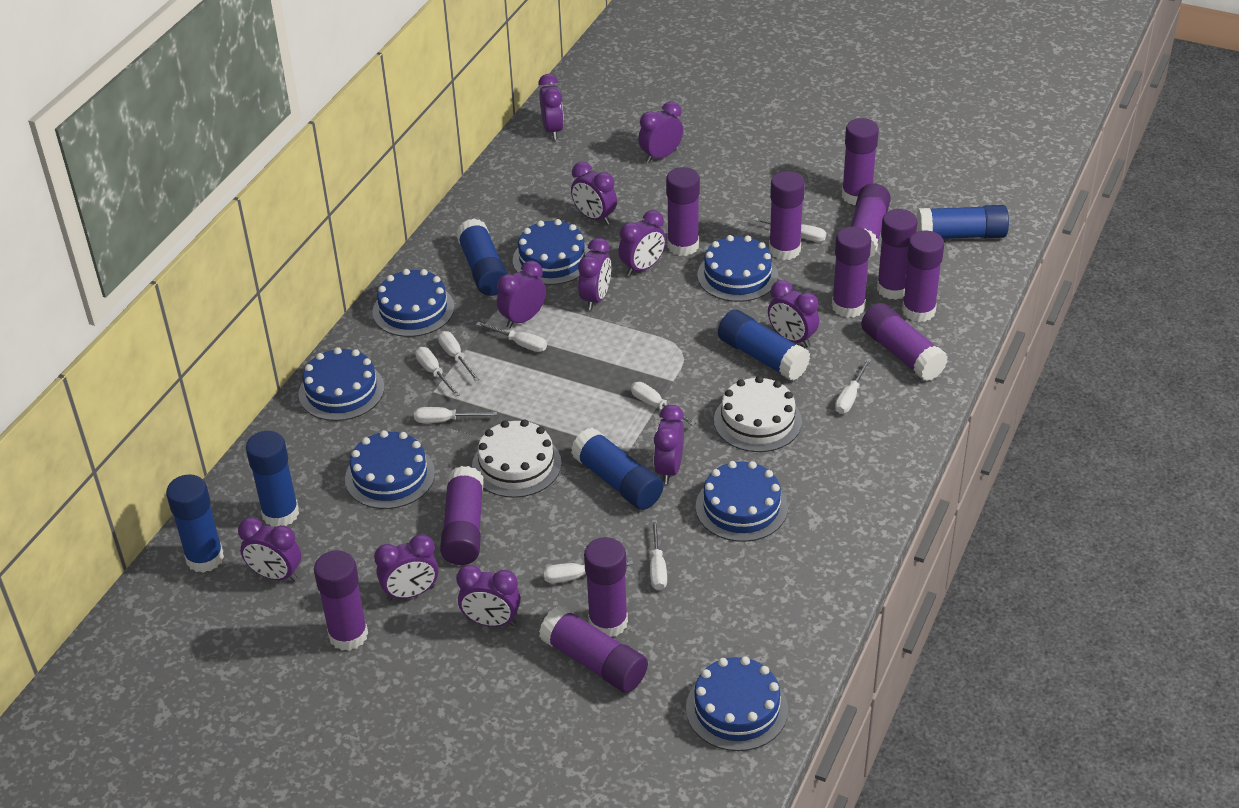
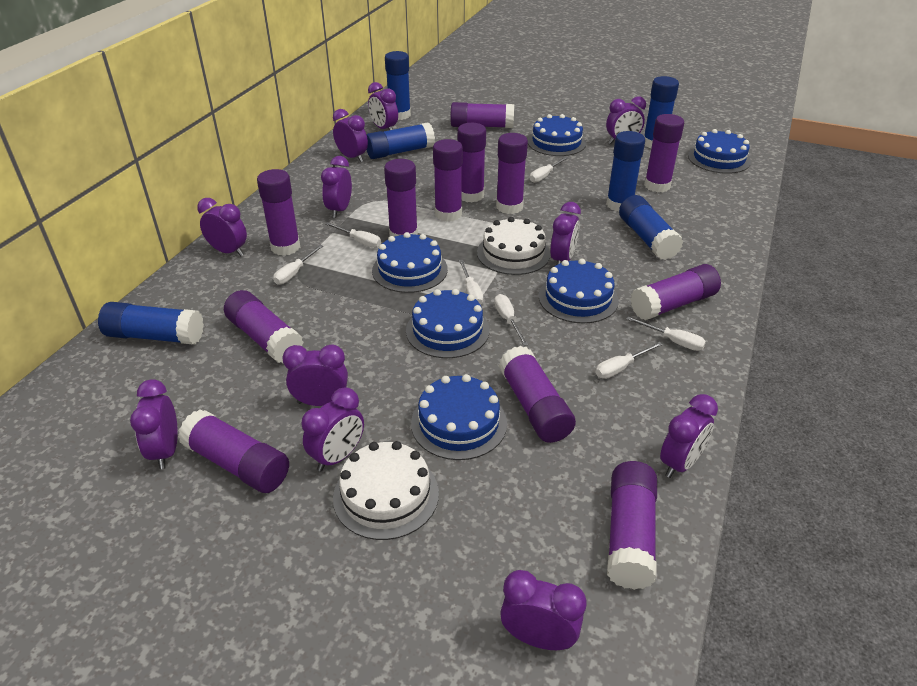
blue cake: [298,347,384,421] [345,430,435,509] [373,269,454,337] [513,219,590,285] [686,657,788,751] [696,461,788,542] [697,235,778,302] = 7 -> [372,232,448,293] [406,289,489,358] [411,374,507,460] [528,114,586,156] [539,258,619,324] [688,129,751,174] = 6
white screwdriver: [414,407,497,423] [415,347,460,397] [438,331,480,381] [476,322,547,352] [543,560,633,583] [631,382,695,426] [650,520,667,590] [754,218,826,242] [835,359,871,414] = 9 -> [273,245,323,285] [325,222,381,248] [459,260,483,305] [494,294,528,346] [530,157,568,183] [596,342,663,379] [627,316,706,351] = 7

